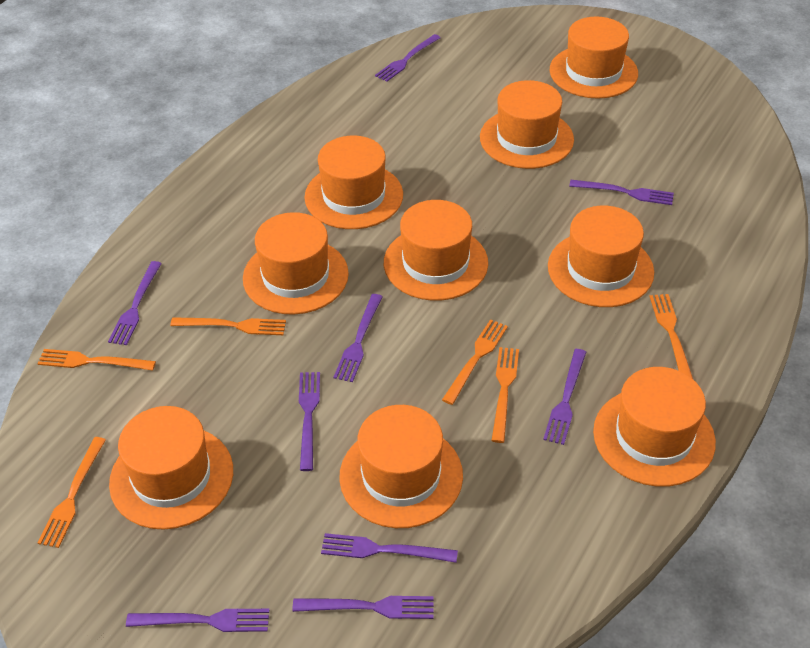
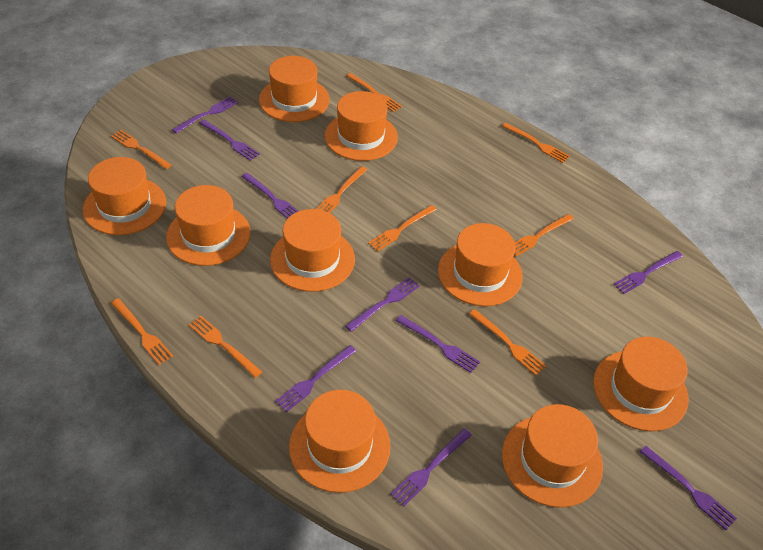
orange fork: [37,437,106,548] [38,349,156,371] [170,317,286,335] [442,319,508,405] [491,347,519,443] [649,294,693,379] = 6 -> [111,130,172,169] [111,298,173,365] [189,316,262,378] [316,166,367,213] [346,73,402,112] [368,205,437,252] [469,309,546,376] [502,123,570,163] [514,214,574,257] = 9

